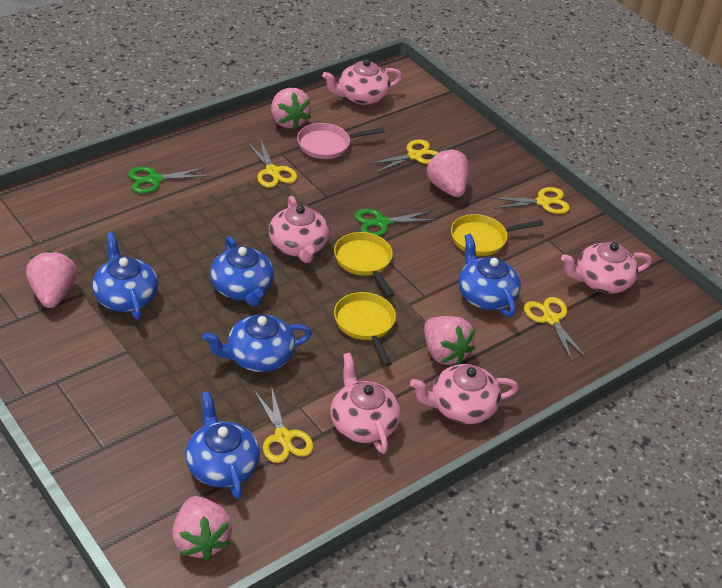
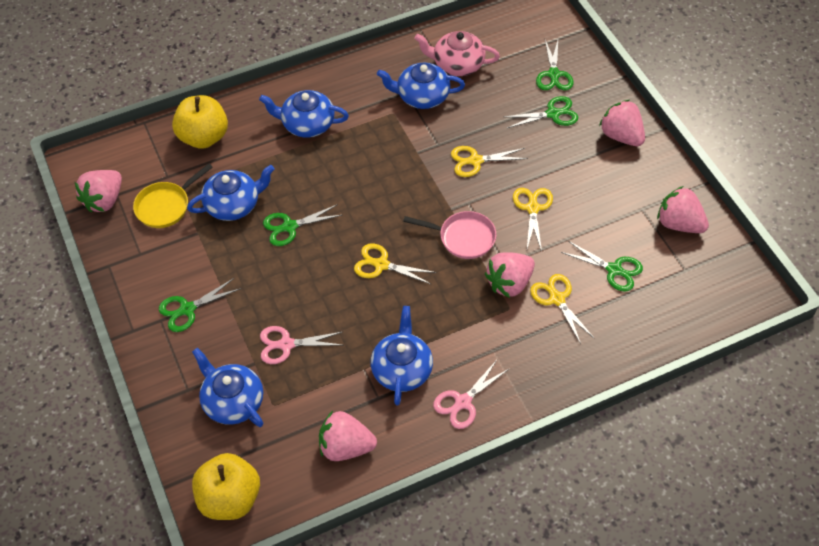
green scissors: [128,167,210,194] [355,209,436,236] = 2 -> [159,278,241,332] [263,204,342,246] [504,96,578,128] [536,40,573,90] [561,241,643,292] = 5
pink scissors: none = 0 -> [260,326,342,364] [433,360,510,429] = 2
pink teapot: [269,196,329,263] [322,59,402,105] [331,353,401,454] [410,364,519,424] [561,242,652,293] = 5 -> [414,31,500,76] = 1
yellow apple: none = 0 -> [172,95,228,149] [192,453,260,520] = 2
yellow pan: [334,232,395,297] [334,292,396,366] [451,214,544,256] = 3 -> [133,163,213,228] = 1
yellow scissors: [246,139,297,188] [254,386,313,463] [368,139,439,173] [492,187,570,214] [524,297,587,361] = 5 -> [354,243,436,285] [451,146,528,177] [513,188,553,251] [530,274,595,344] = 4

